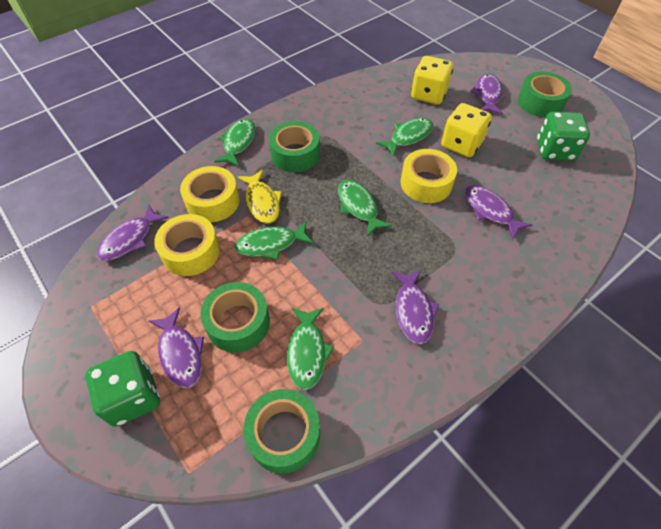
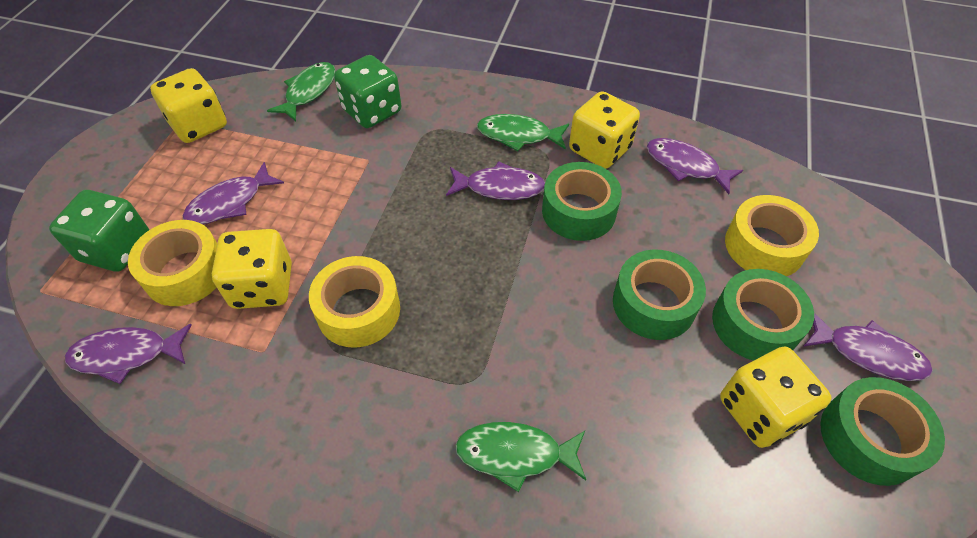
green fish: [214,119,255,167] [235,221,314,260] [287,308,334,390] [338,180,392,236] [376,118,433,157] = 5 -> [267,62,335,121] [455,422,586,492] [477,114,569,151] = 3
yellow dice: [411,56,453,105] [441,103,492,157] = 2 -> [150,68,227,143] [212,229,292,309] [569,91,640,169] [720,346,832,448] = 4
yellow fish: [238,170,282,224] = 1 -> none = 0

